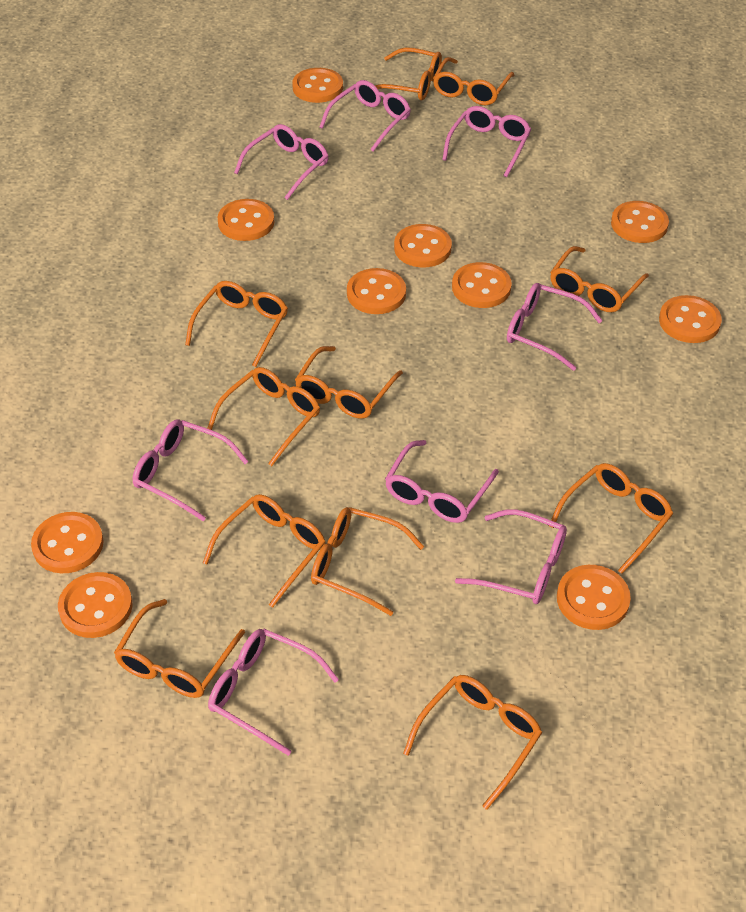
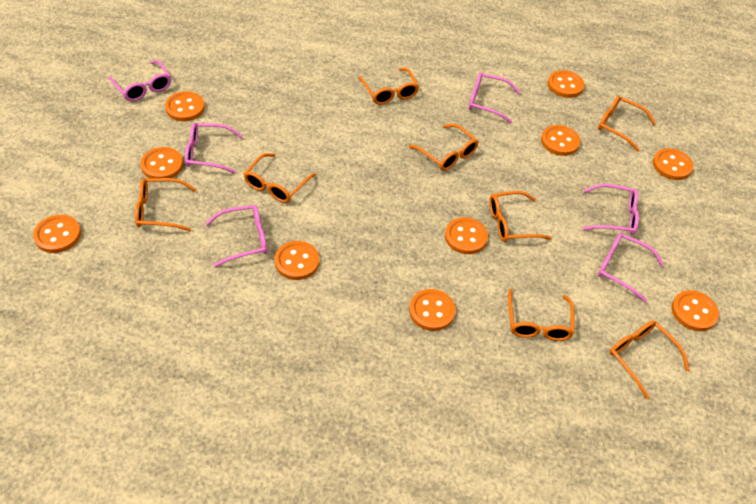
orange glasses: [114,599,245,698] [185,281,288,367] [203,494,326,608] [207,367,320,466] [295,346,403,419] [311,507,424,616] [375,47,442,101] [403,675,542,810] [433,57,514,105] [550,246,649,312] [550,463,673,574] = 11 -> [135,178,196,231] [244,153,316,203] [358,68,419,105] [409,124,479,171] [489,191,552,242] [508,289,574,341] [598,96,656,151] [609,321,690,399] = 8
pink glasses: [133,419,249,521] [208,629,339,756] [234,124,328,200] [320,80,411,152] [385,440,499,523] [442,106,531,177] [455,509,567,604] [507,283,603,371] = 8 -> [108,60,171,101] [185,123,243,174] [205,205,267,267] [469,72,520,123] [582,184,639,235] [598,233,664,303] = 6

